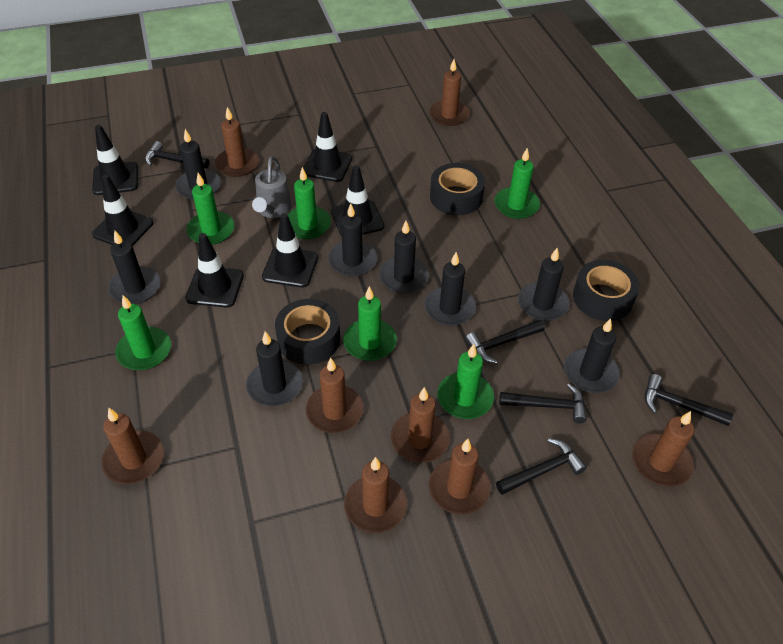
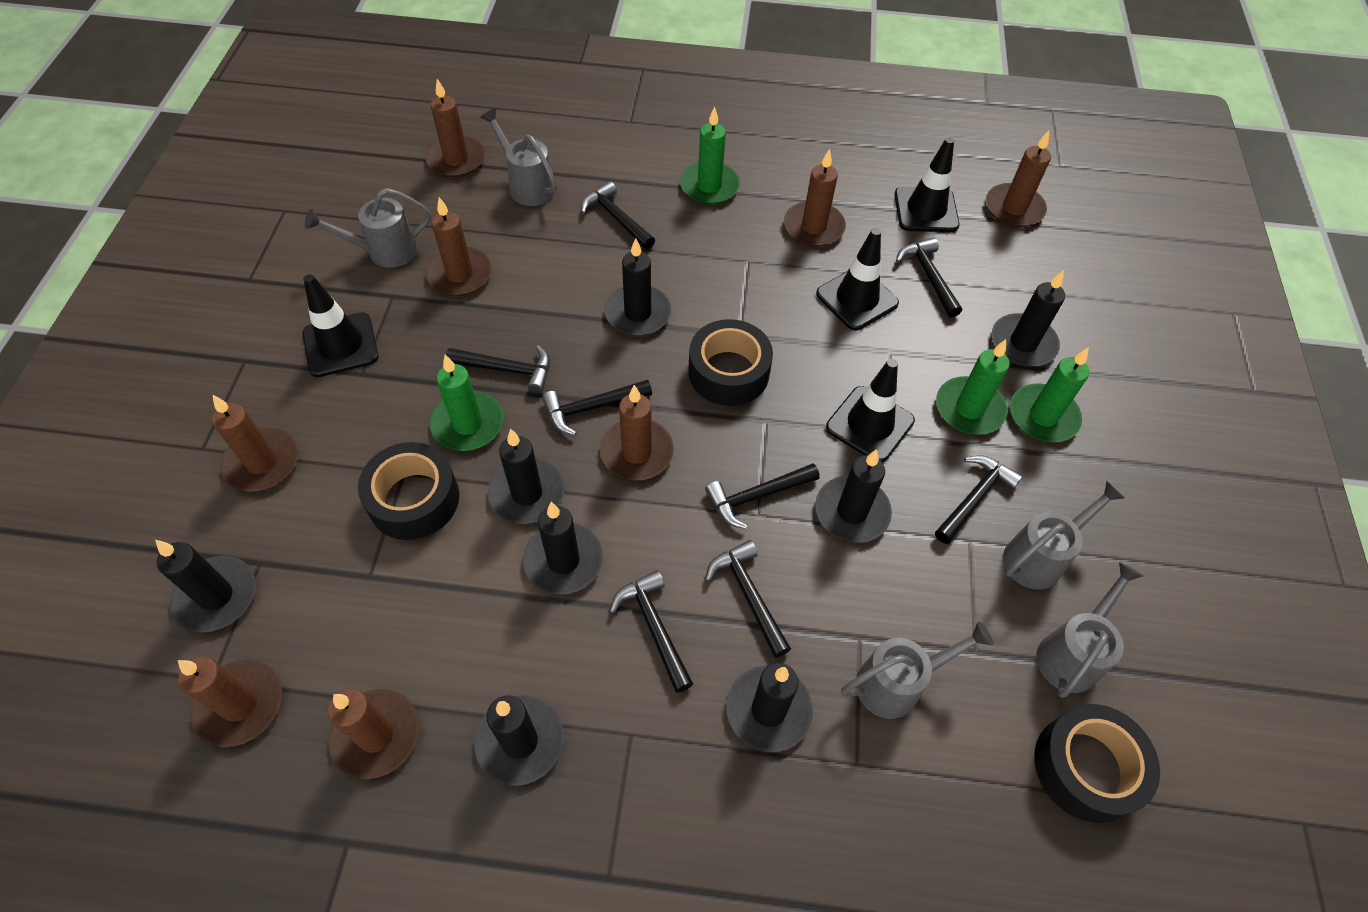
black hammer: [145,141,209,169] [465,319,545,364] [496,438,587,495] [499,383,587,423] [645,374,733,426] = 5 -> [446,345,550,393] [542,379,652,436] [581,181,655,250] [610,570,693,693] [705,463,820,529] [705,540,791,658] [896,237,962,317] [935,455,1023,544] = 8
black traffic cone: [92,125,138,195] [92,175,154,246] [186,233,244,308] [262,213,318,288] [303,112,352,182] [331,165,384,236] = 6 -> [303,274,379,377] [816,228,899,331] [826,359,915,463] [894,137,960,232] = 4
green candle: [115,295,171,370] [186,173,235,245] [287,167,331,239] [343,286,397,361] [437,344,494,419] [494,148,540,219] = 6 -> [430,354,503,451] [680,106,740,205] [936,339,1010,435] [1010,347,1090,442] = 4
grey watering can: [252,156,292,218] = 1 -> [305,188,431,268] [480,108,557,206] [841,621,994,719] [1003,481,1125,590] [1036,562,1144,698] = 5

